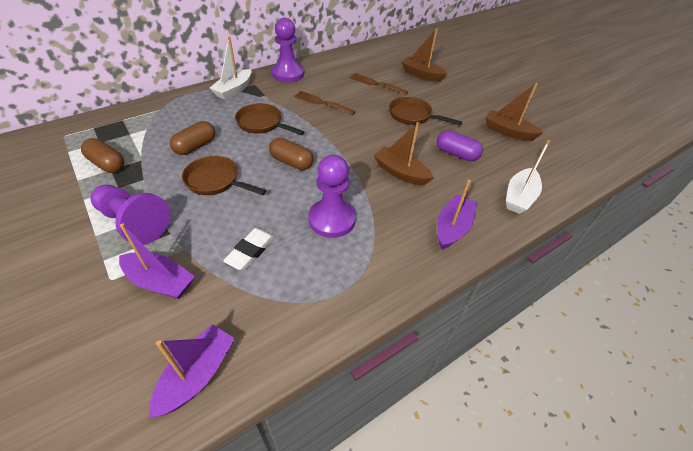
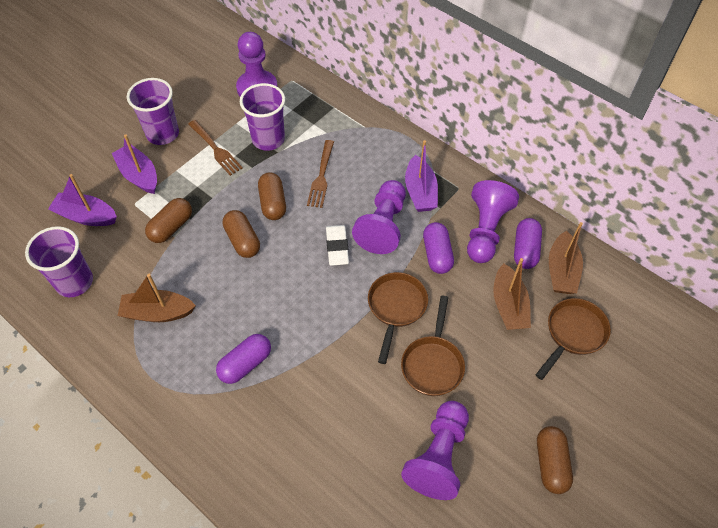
brown capsule: [81,138,124,173] [170,121,215,155] [269,138,314,170] = 3 -> [145,198,192,243] [223,210,260,258] [258,172,286,220] [537,426,573,494] = 4
purple capsule: [437,130,483,161] = 1 -> [216,334,271,384] [423,222,454,274] [514,218,542,269] = 3
purple cup: none = 0 -> [25,226,93,297] [127,78,179,145] [240,83,285,151] = 3
purple pawn: [90,185,170,245] [272,18,304,82] [308,155,356,238] = 3 -> [236,32,278,97] [352,180,406,254] [401,401,469,500] [467,180,519,263] = 4
white boat: [210,36,251,100] [506,140,550,214] = 2 -> none = 0

